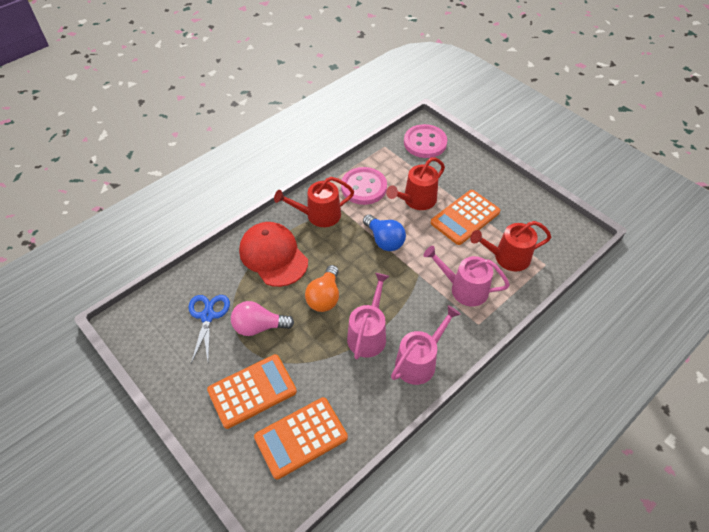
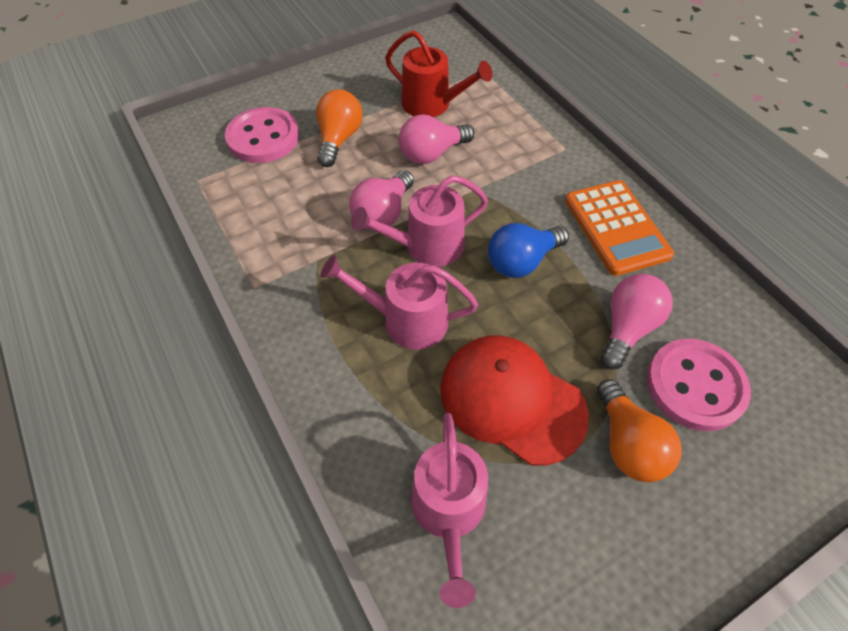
blue scissors: [189,295,230,364] = 1 -> none = 0
orange calculator: [207,354,297,429] [254,397,348,480] [431,190,500,245] = 3 -> [565,180,674,276] = 1
orange light bulb: [305,265,339,312] = 1 -> [316,90,363,167] [597,379,682,482] = 2
pink light bulb: [231,301,294,336] = 1 -> [350,170,414,230] [399,114,474,164] [600,274,673,370] = 3
red watering can: [274,177,354,227] [386,157,445,210] [470,221,551,271] = 3 -> [385,30,492,117] = 1

